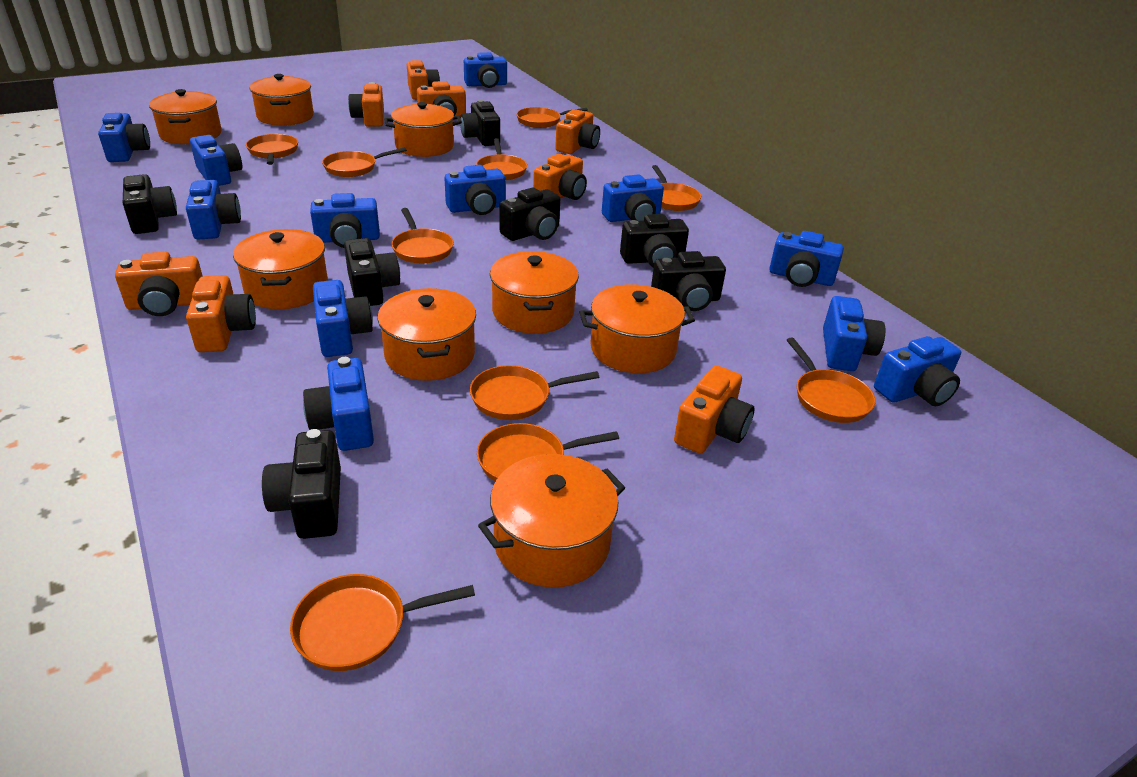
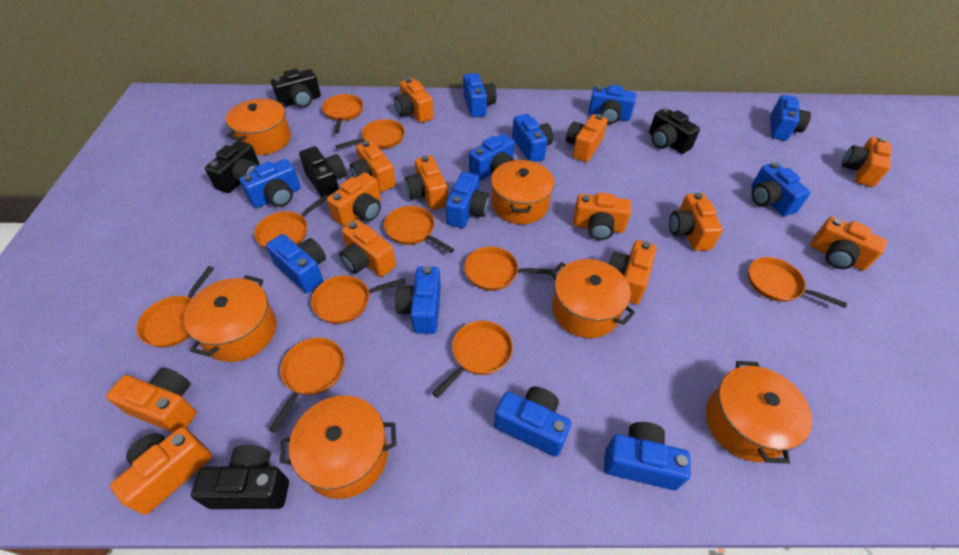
black camera: [123,174,177,234] [262,429,341,539] [344,238,400,306] [460,100,500,146] [499,188,560,241] [620,214,689,268] [651,251,726,311] = 7 -> [191,445,289,509] [205,141,260,193] [271,69,321,108] [299,146,346,197] [649,108,700,154] = 5
orange camera: [115,252,203,316] [186,275,256,352] [348,82,384,127] [407,60,440,100] [417,81,466,116] [533,154,587,200] [555,109,600,154] [674,366,755,454] = 8 -> [106,368,197,433] [110,427,212,515] [327,172,381,226] [339,219,396,277] [350,140,396,192] [394,78,434,123] [405,155,448,210] [566,114,608,162] [573,192,631,240] [608,240,657,304] [669,193,723,251] [810,217,887,271] [842,137,892,187] = 13
orange pot: [149,89,222,144] [233,229,328,309] [250,74,314,126] [378,288,476,381] [384,102,462,157] [478,454,625,587] [490,251,579,334] [580,284,695,373] = 8 -> [183,275,276,362] [226,99,291,155] [280,396,397,499] [491,159,554,224] [550,259,635,338] [706,361,812,464] = 6

